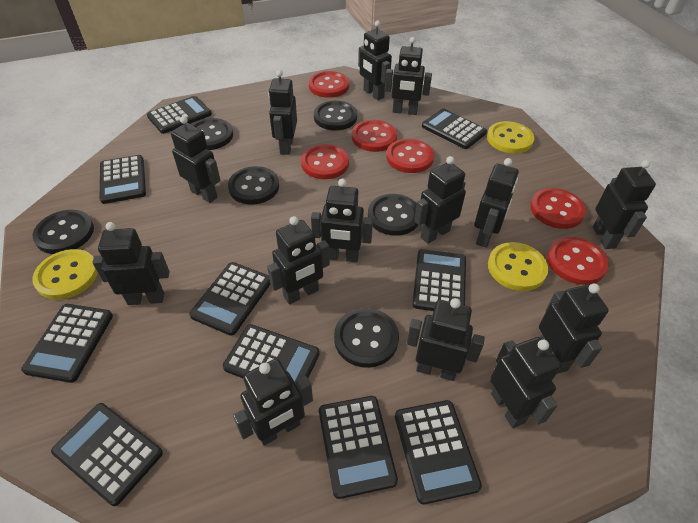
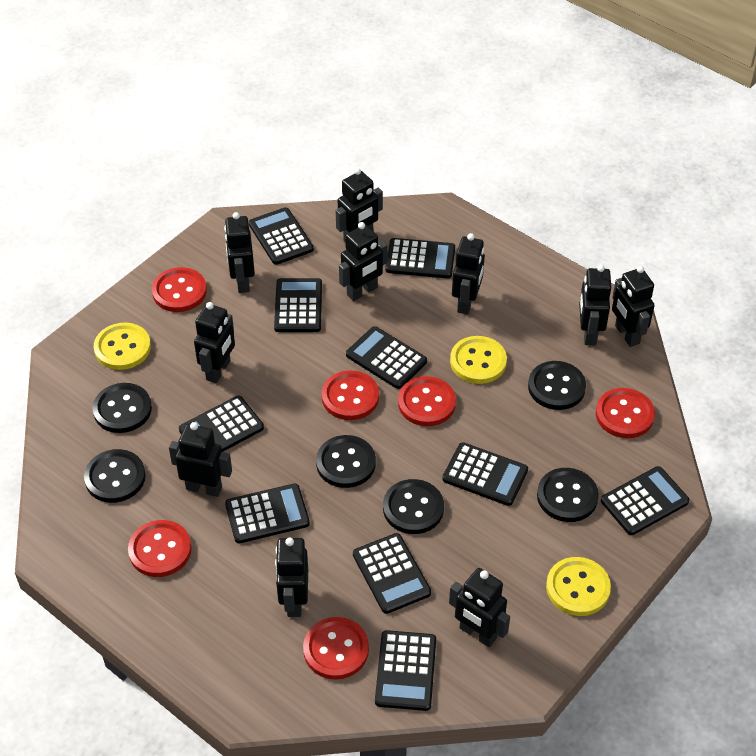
black robot: [92,222,170,305] [171,116,221,203] [233,359,313,446] [267,216,330,305] [268,70,297,155] [311,179,373,262] [358,20,392,100] [385,37,432,115] [407,298,485,381] [414,156,466,244] [474,158,519,248] [490,337,561,428] [539,284,609,374] [593,160,656,249] = 14 -> [169,422,232,497] [194,302,235,383] [224,212,255,293] [275,538,308,617] [336,168,383,242] [339,222,388,301] [449,568,510,647] [452,233,485,315] [579,265,611,345] [612,266,655,347] = 10

